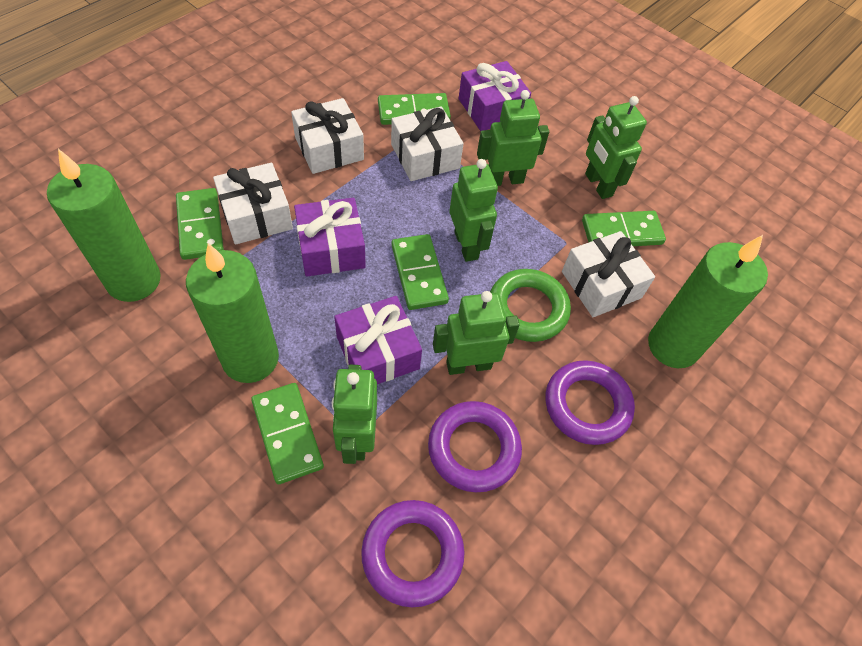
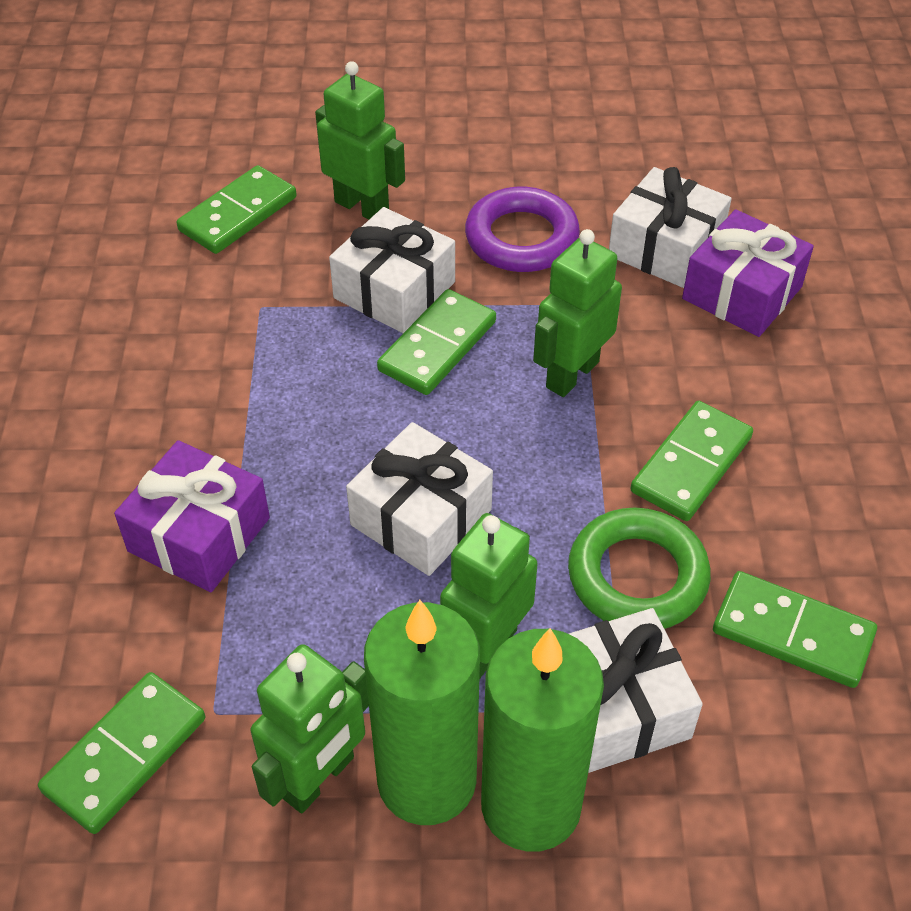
green candle: [47,149,161,302] [186,243,279,383] [648,235,768,368] = 3 -> [364,600,480,825] [481,628,604,852] = 2
green robot: [332,365,377,464] [433,291,520,375] [449,159,498,262] [477,90,549,186] [585,96,647,199] = 5 -> [250,644,369,813] [315,61,405,219] [440,513,538,679] [533,229,622,397] = 4
purple gift: [294,198,366,277] [334,296,422,384] [459,61,531,131] = 3 -> [114,440,270,592] [682,209,814,337] = 2
purple ring: [361,500,465,607] [428,401,522,492] [546,360,635,445] = 3 -> [465,187,580,272] = 1

